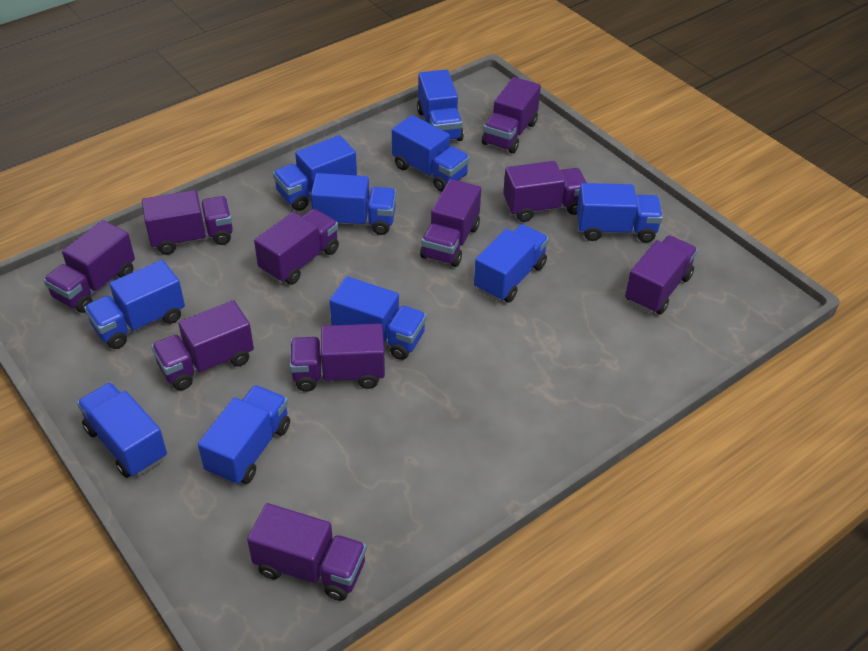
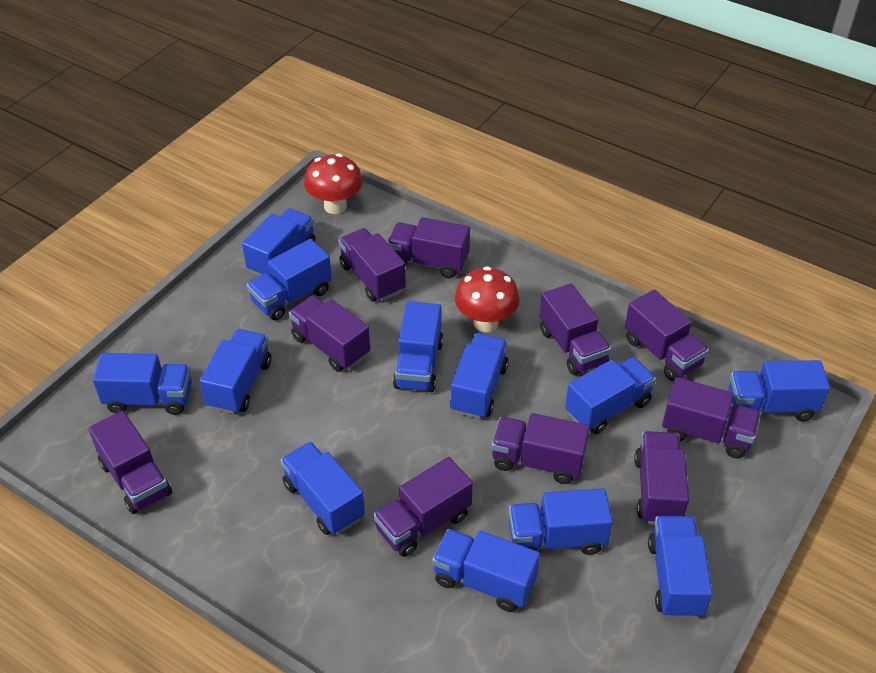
blue truck: [77,382,167,478] [84,260,185,349] [198,385,290,485] [273,135,357,211] [311,173,396,235] [330,276,427,360] [392,115,470,192] [417,70,464,141] [474,224,549,303] [577,183,663,243] = 10 -> [93,353,192,415] [199,329,272,414] [242,208,315,276] [247,239,332,321] [280,442,365,535] [393,301,443,392] [432,529,540,612] [450,333,509,419] [509,488,613,555] [565,357,656,434] [648,516,713,618] [729,360,830,421] = 12
red mushroom: none = 0 -> [304,154,363,214] [455,266,520,332] = 2

